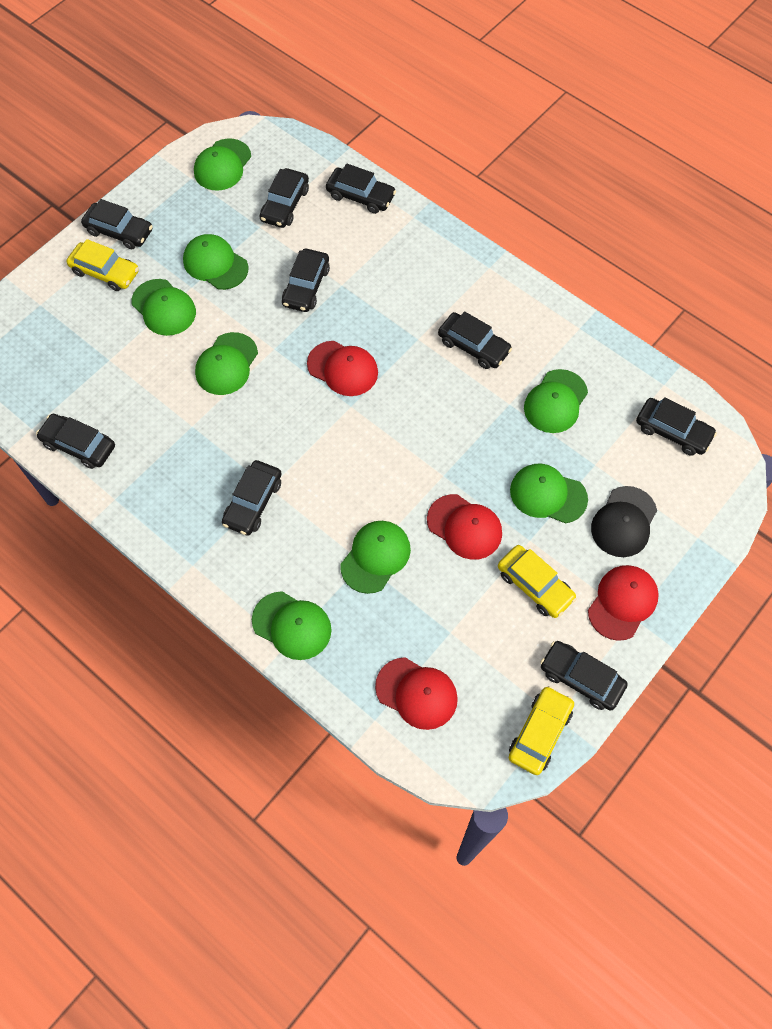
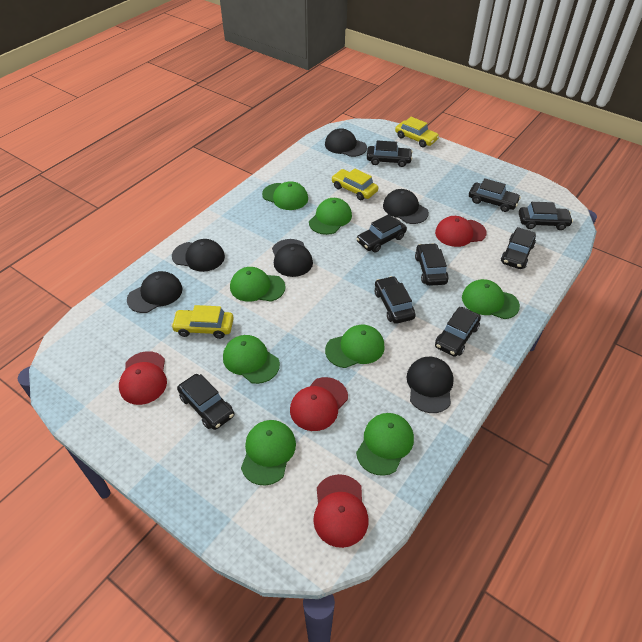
black cap: [591,486,657,557] = 1 -> [127,271,182,313] [172,239,225,272] [272,239,313,277] [325,128,367,157] [383,189,429,224] [406,357,454,413] = 6

